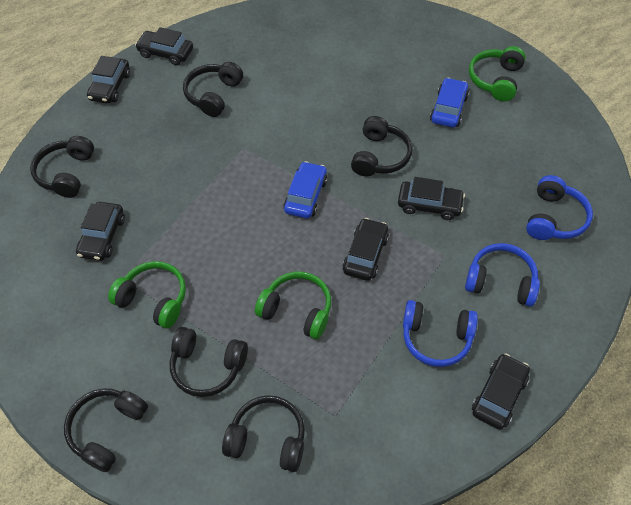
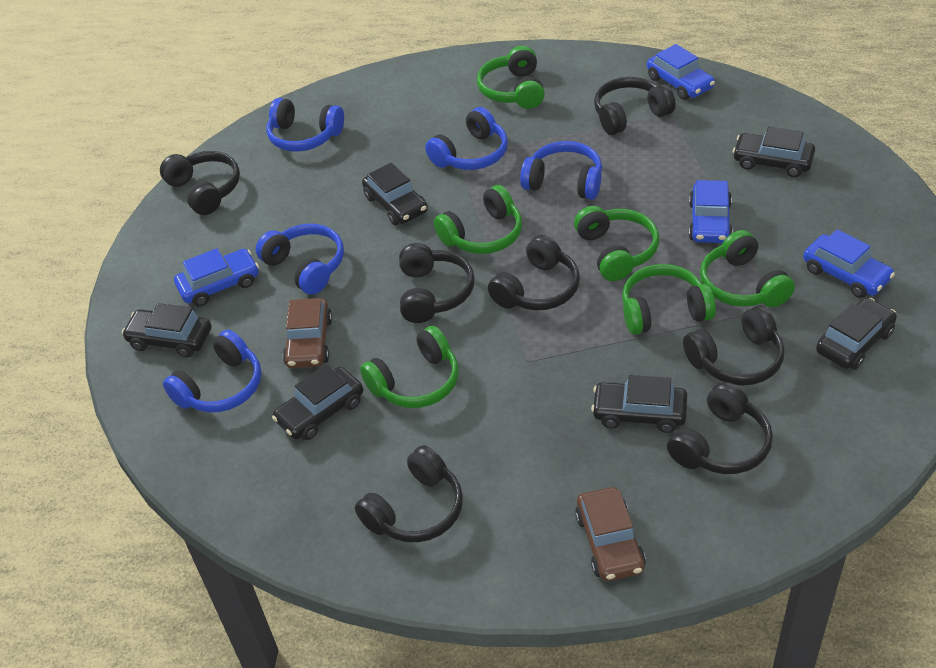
black headphones: [30,136,94,198] [64,388,148,472] [170,327,248,397] [183,62,243,117] [222,395,305,472] [351,116,413,177] = 6 -> [160,151,240,215] [355,445,463,542] [399,243,475,323] [488,235,580,310] [594,77,676,135] [667,382,773,474] [683,306,785,386] = 7
blue car: [283,161,328,219] [430,78,469,128] = 2 -> [174,248,259,307] [647,44,715,100] [689,180,733,243] [803,229,895,298] = 4
blue headphones: [403,300,478,367] [465,243,540,307] [526,175,593,240] = 3 -> [163,330,261,412] [256,224,344,295] [266,98,344,152] [425,107,508,170] [520,141,602,200] = 5
brown car: none = 0 -> [283,298,332,368] [575,487,646,581] = 2
green headphones: [108,261,186,329] [255,272,331,339] [469,46,526,102] = 3 -> [360,326,459,408] [434,185,522,254] [477,46,545,109] [574,206,659,281] [622,264,716,335] [700,230,795,307] = 6

